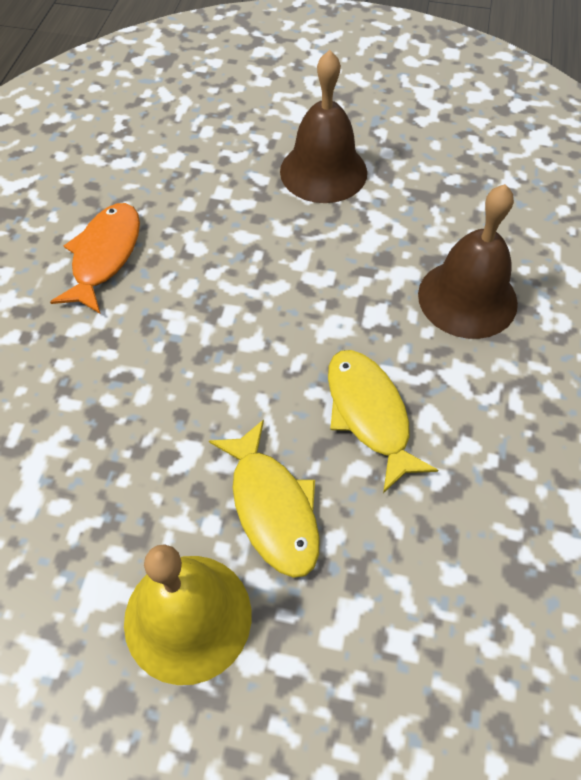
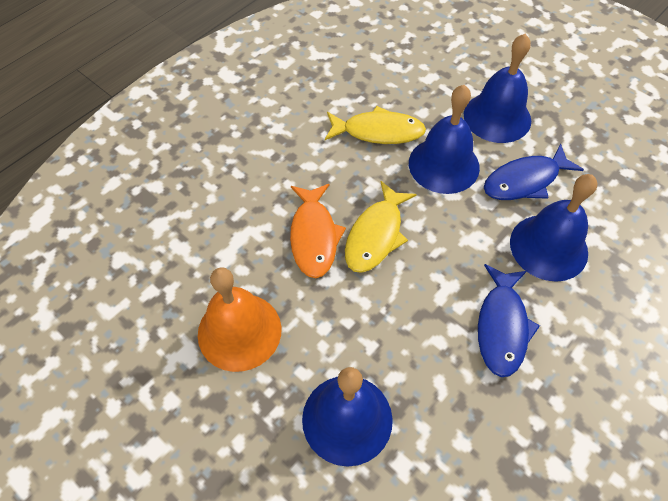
blue bell: none = 0 -> [302,367,393,467] [409,85,480,194] [464,33,531,143] [510,174,597,282] = 4
blue fish: none = 0 -> [478,264,540,377] [484,143,584,200] = 2
brown bell: [280,50,367,203] [418,184,518,339] = 2 -> none = 0
orange bell: none = 0 -> [198,267,281,372] = 1
yellow bell: [124,544,251,685] = 1 -> none = 0

